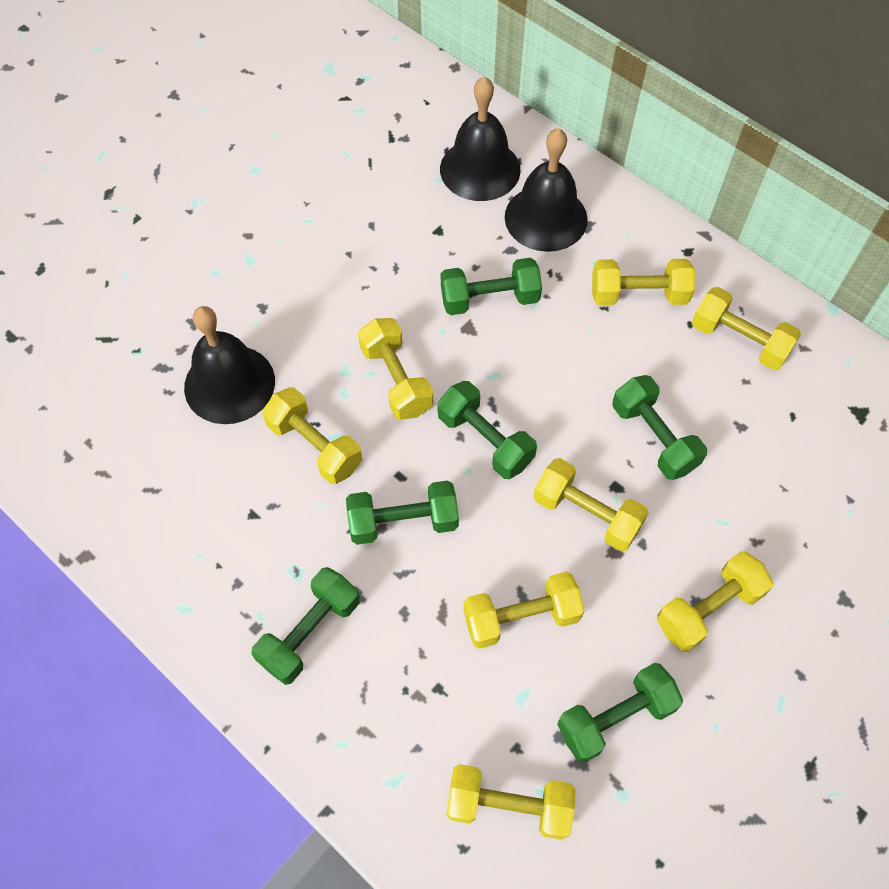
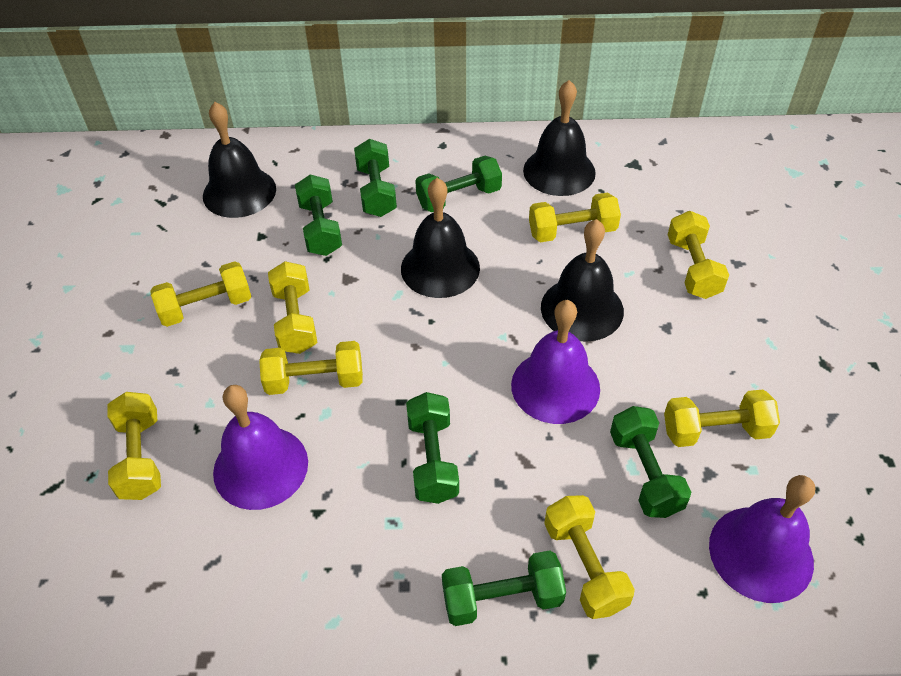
black bell: [184,306,275,424] [440,76,520,201] [505,128,588,252] = 3 -> [203,102,276,218] [401,178,480,298] [523,80,596,196] [541,219,624,342] = 4
purple bell: none = 0 -> [213,385,308,510] [511,300,600,424] [709,475,815,603] = 3

